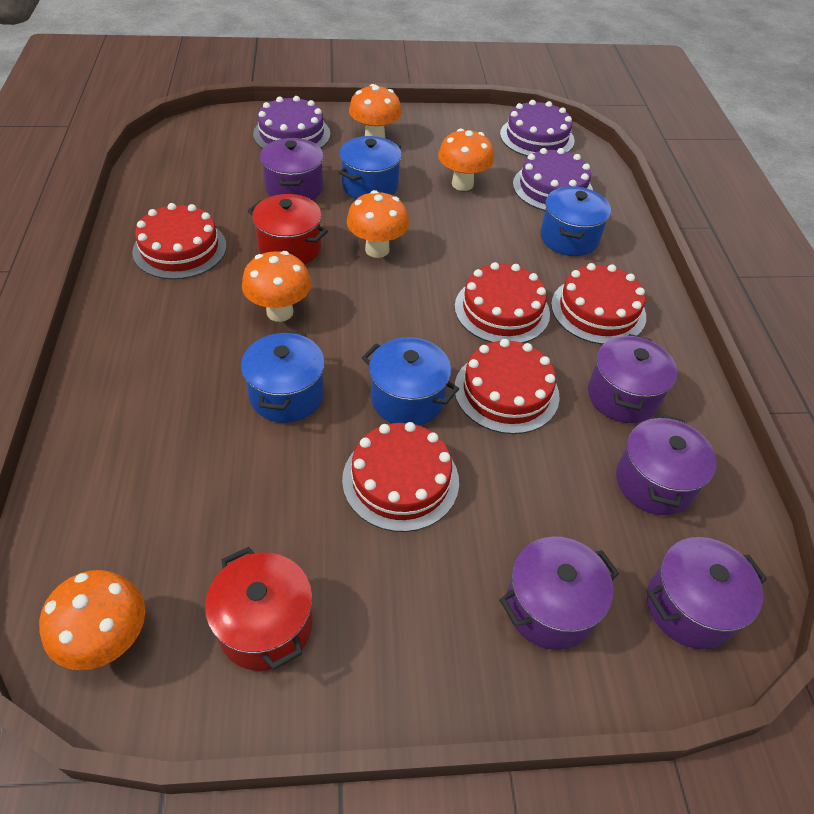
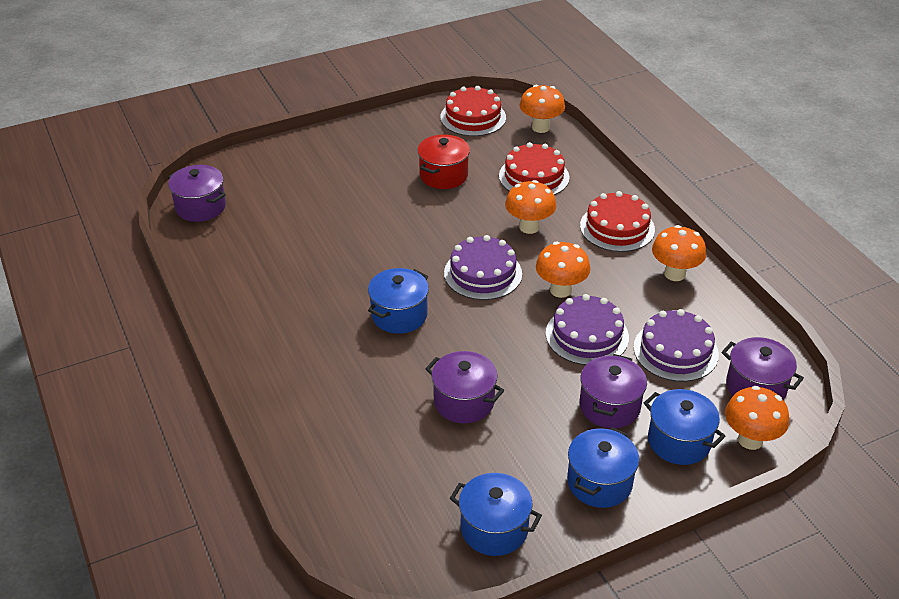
purple pot: [260,138,324,200] [499,536,619,650] [588,334,677,423] [616,414,717,515] [647,537,767,649] = 5 -> [168,165,226,222] [425,351,504,423] [580,354,647,428] [722,337,804,400] = 4
red cake: [132,203,227,279] [342,422,459,532] [455,262,550,343] [455,339,560,434] [551,263,646,345] = 5 -> [440,86,506,136] [499,142,570,195] [580,191,655,252] = 3
red pot: [205,547,313,671] [248,194,328,264] = 2 -> [418,134,470,189] = 1

